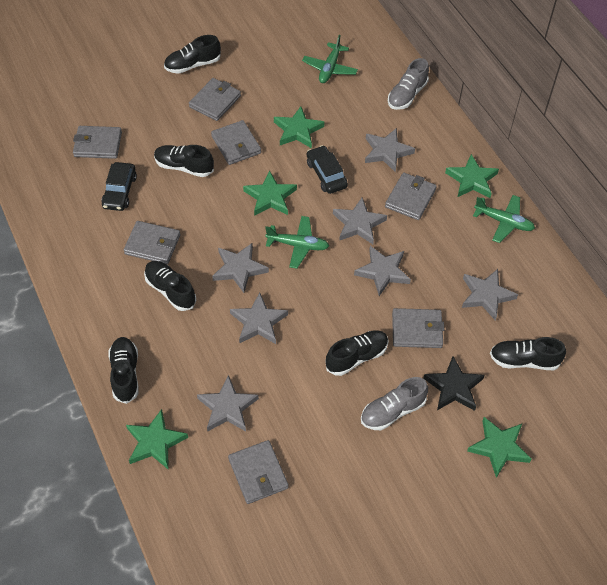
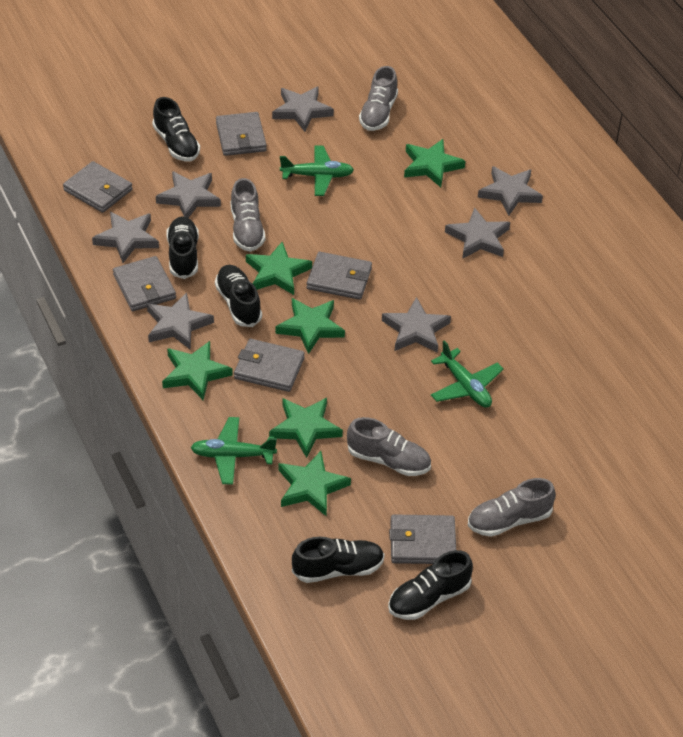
black car: [101,162,137,211] [307,145,348,194] = 2 -> none = 0
black shoe: [108,337,139,404] [144,261,196,311] [154,145,214,177] [164,35,221,74] [326,330,389,376] [490,337,566,370] = 6 -> [152,97,200,162] [166,216,199,279] [215,265,262,327] [292,537,385,583] [388,550,473,620] = 5
black star: [423,356,485,411] = 1 -> none = 0
green star: [126,409,188,470] [243,170,297,216] [274,106,324,149] [445,154,499,198] [467,417,532,478] = 5 -> [162,341,233,400] [246,242,312,295] [269,398,343,458] [275,298,345,354] [278,451,351,516] [404,139,465,187] = 6
grey shoe: [361,377,428,430] [388,58,429,110] = 2 -> [230,178,265,252] [347,417,431,476] [359,66,398,131] [468,478,556,537] = 4
grey wallet: [73,126,122,159] [124,221,180,264] [189,78,241,121] [211,120,261,165] [228,440,289,504] [385,172,437,220] [392,308,444,348] = 7 -> [63,161,133,213] [113,256,176,311] [216,112,267,156] [234,339,305,392] [306,252,372,300] [389,514,456,564] = 6

